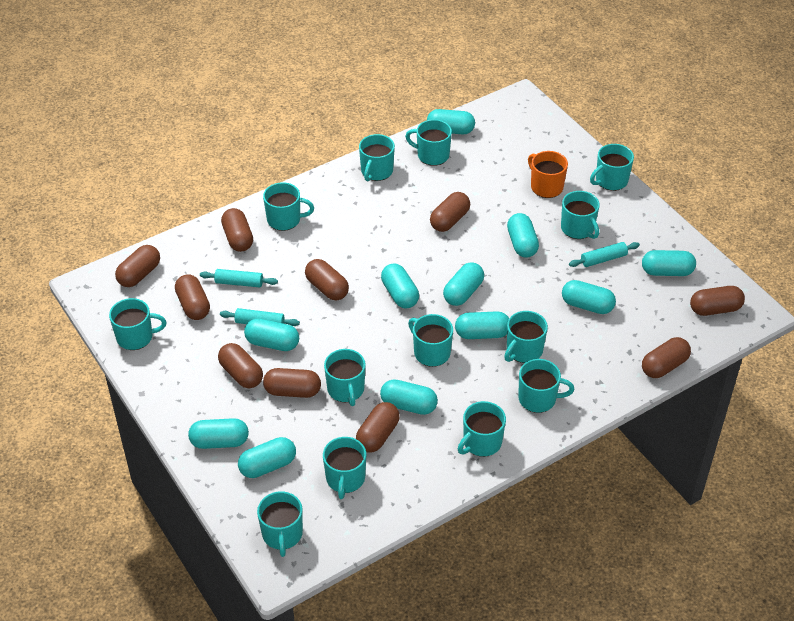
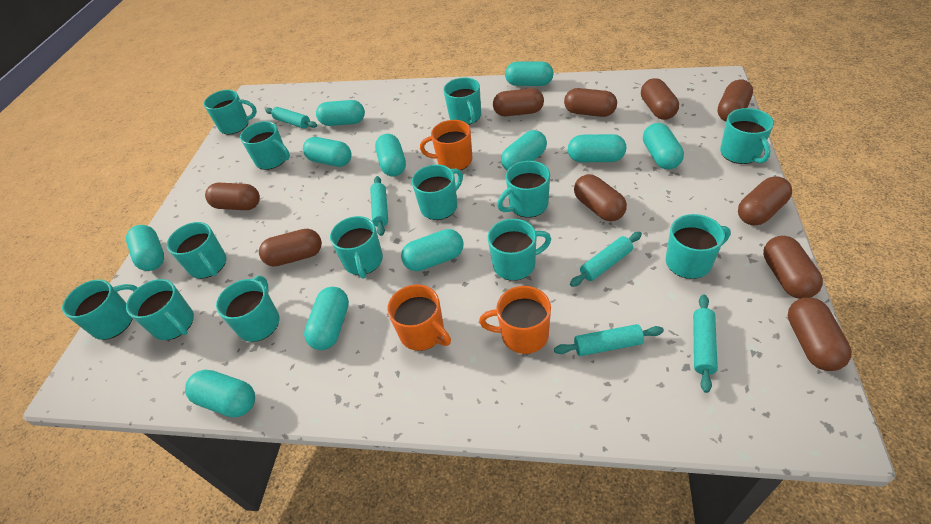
orange mug: [528,151,568,198] = 1 -> [388,285,451,351] [420,120,473,170] [479,286,551,354] = 3
turquoise rolling pin: [200,269,278,287] [220,308,300,326] [569,242,640,267] = 3 -> [265,107,317,129] [370,176,388,236] [554,324,664,356] [570,232,642,287] [693,294,718,393] = 5

